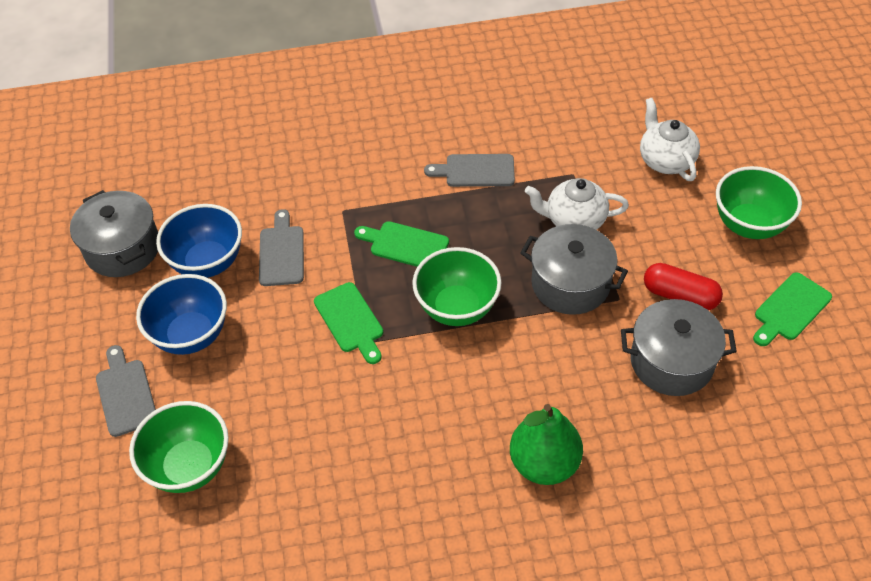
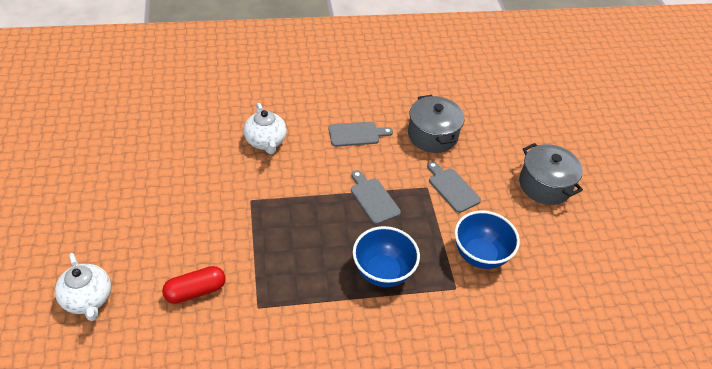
green bowl: [129,401,229,493] [412,247,502,326] [716,166,802,239] = 3 -> none = 0
green cutting board: [314,282,383,364] [354,221,449,267] [753,272,832,346] = 3 -> none = 0
green pear: [510,404,583,485] = 1 -> none = 0
grey pot: [70,190,158,277] [520,224,628,315] [621,299,737,396] = 3 -> [408,95,465,153] [519,143,583,205] = 2

